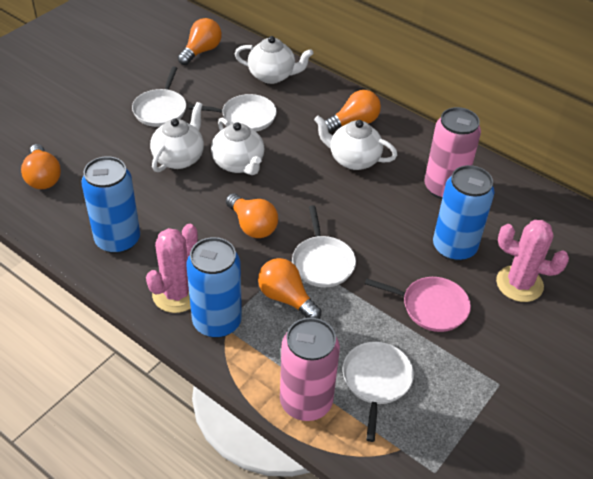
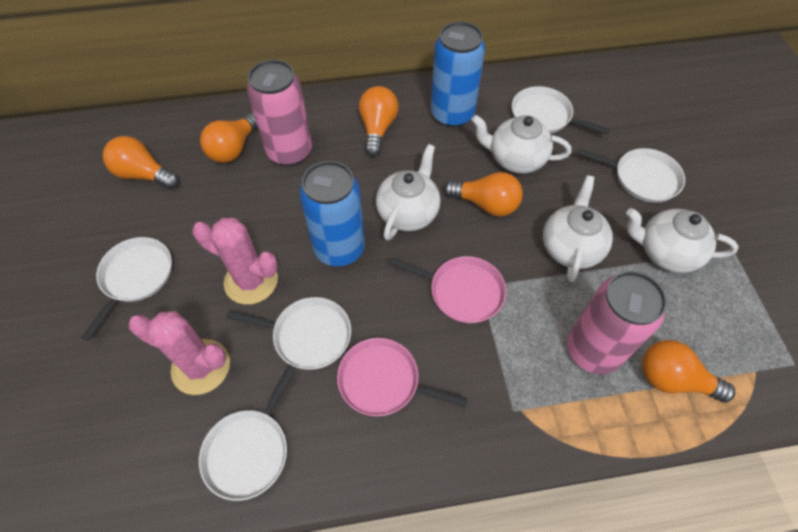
blue can: [81,156,140,254] [186,237,242,338] [433,165,495,261] = 3 -> [299,161,365,266] [431,22,485,127] = 2
pink pan: [365,277,471,332] = 1 -> [337,338,468,416] [389,256,506,324] = 2
white pan: [132,67,186,127] [188,94,277,132] [292,205,356,287] [342,342,414,442] = 4 -> [81,237,172,341] [199,365,296,501] [226,297,351,370] [512,86,610,135] [578,148,685,203] = 5

